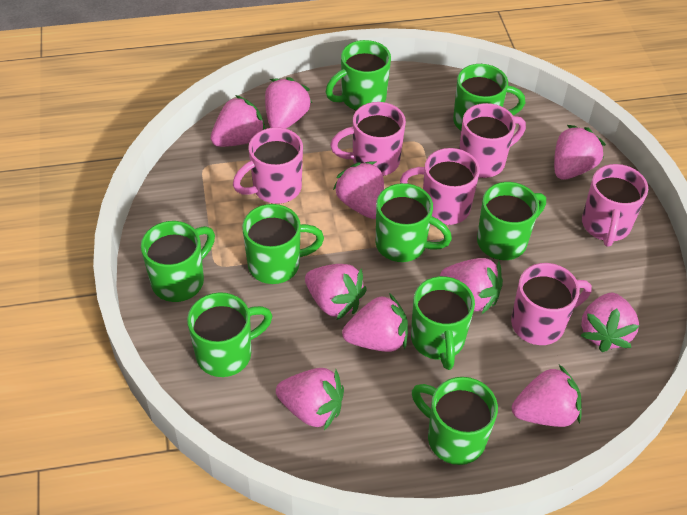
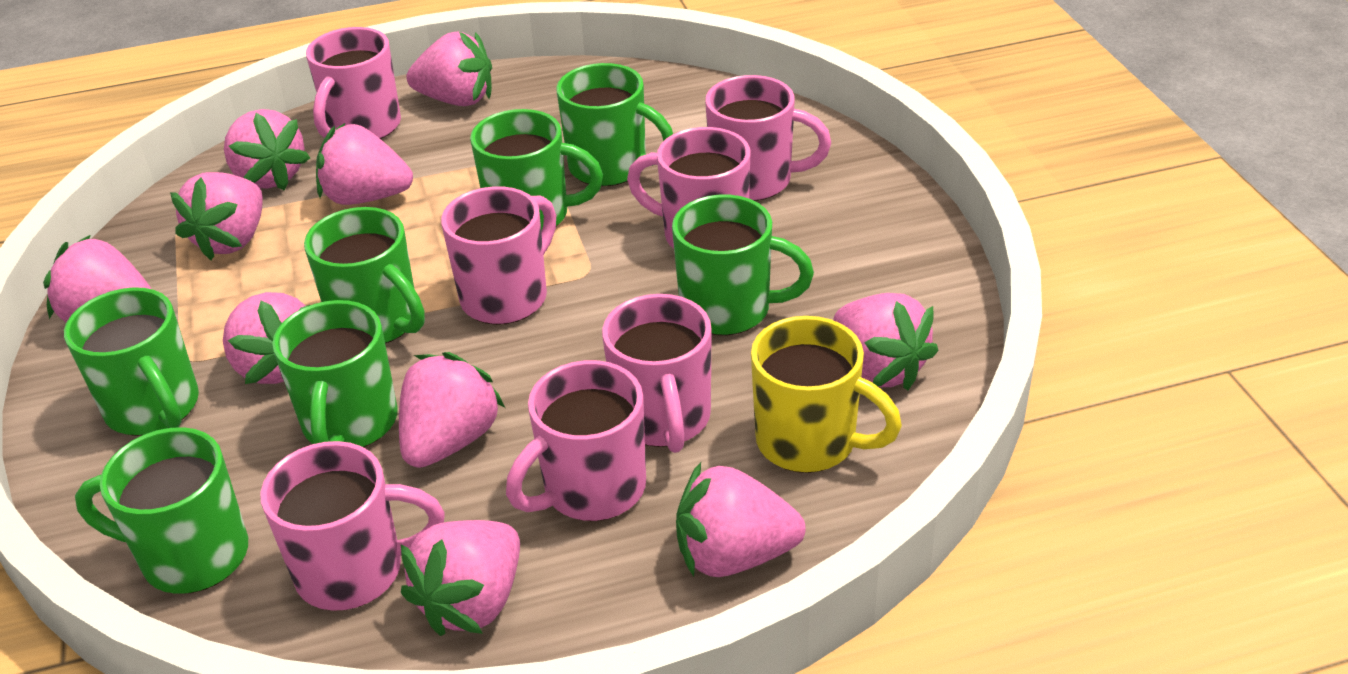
green mug: [141,221,215,302] [187,292,272,377] [242,204,324,284] [326,40,391,110] [376,183,452,262] [411,276,475,370] [412,377,498,465] [453,64,525,131] [477,182,546,260] = 9 -> [64,287,199,436] [75,427,248,594] [272,300,398,447] [304,207,425,344] [470,109,603,231] [556,63,673,186] [672,195,814,335] = 7
pink mug: [233,127,303,204] [330,102,406,176] [400,148,480,225] [459,103,526,178] [511,263,592,345] [582,164,648,247] = 6 -> [260,441,445,611] [306,27,401,139] [441,186,556,325] [506,360,646,521] [602,294,712,453] [627,127,751,249] [705,75,831,201] = 7
yellow mug: none = 0 -> [751,316,902,473] = 1

